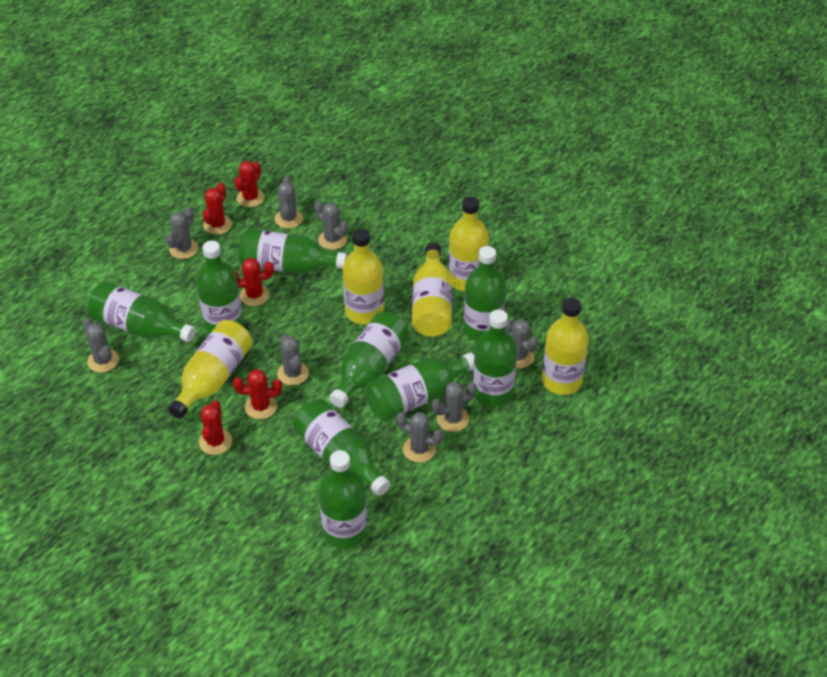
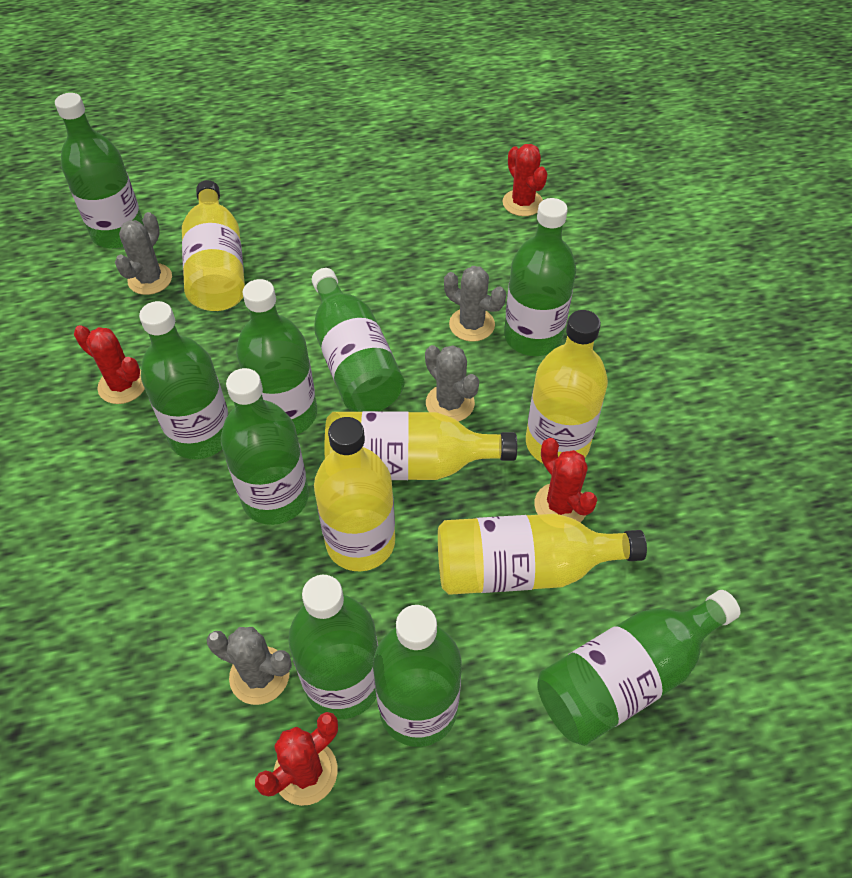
grey cactus: [82,318,119,373] [166,207,199,259] [275,176,303,229] [277,334,309,385] [314,200,348,250] [396,412,443,463] [431,382,477,432] [506,319,538,368] = 8 -> [115,212,172,295] [207,627,292,705] [425,345,479,422] [444,266,506,342] = 4
red cactus: [199,400,232,455] [203,182,232,235] [233,369,282,419] [234,161,265,207] [234,258,274,306] = 5 -> [74,325,145,404] [255,712,338,806] [503,144,547,216] [534,438,598,522] = 4

